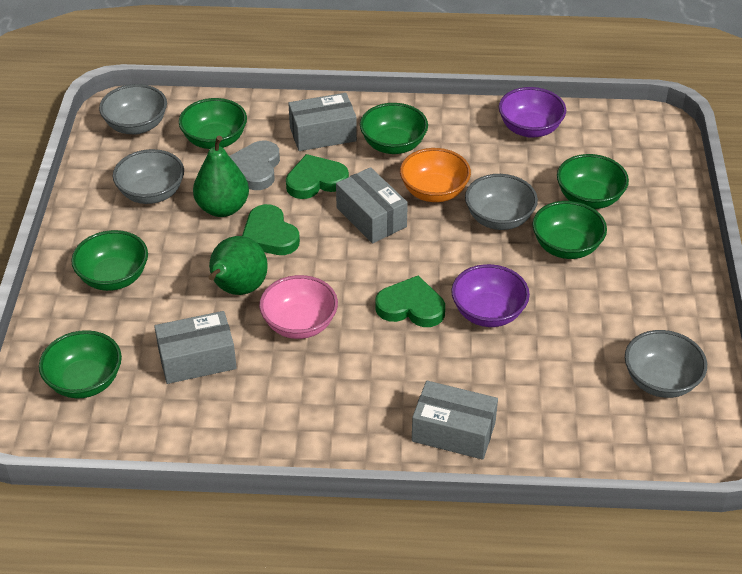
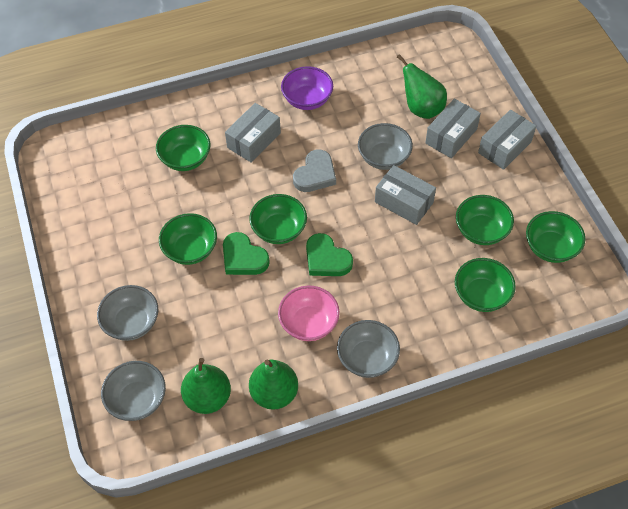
green heart: [242,204,300,255] [286,154,349,199] [375,276,445,327] = 3 -> [223,232,270,275] [306,233,353,276] = 2
green pear: [193,136,249,217] [208,236,268,295] = 2 -> [181,358,231,414] [249,360,298,410] [397,54,447,119] = 3
orange bowl: [400,148,471,202] = 1 -> none = 0
purple bowl: [451,264,530,327] [499,87,566,138] = 2 -> [281,66,333,110] = 1

